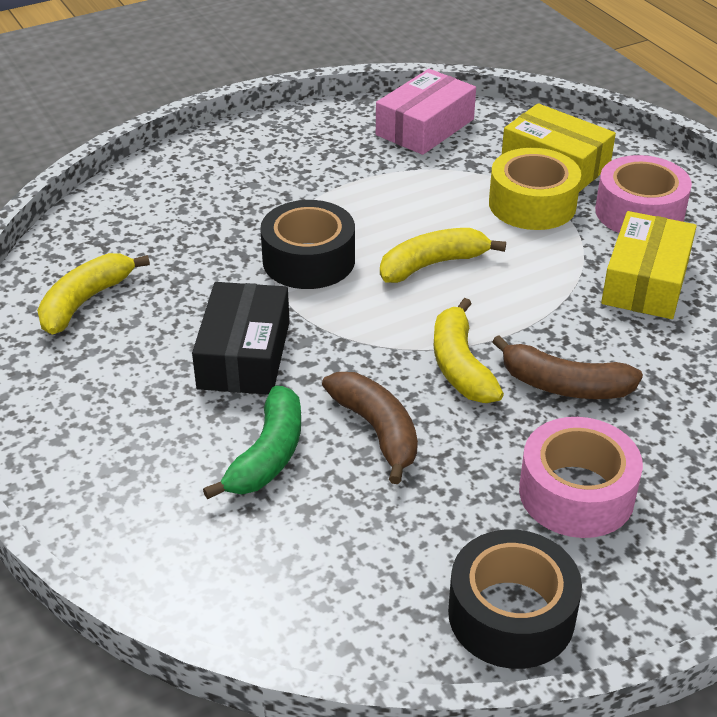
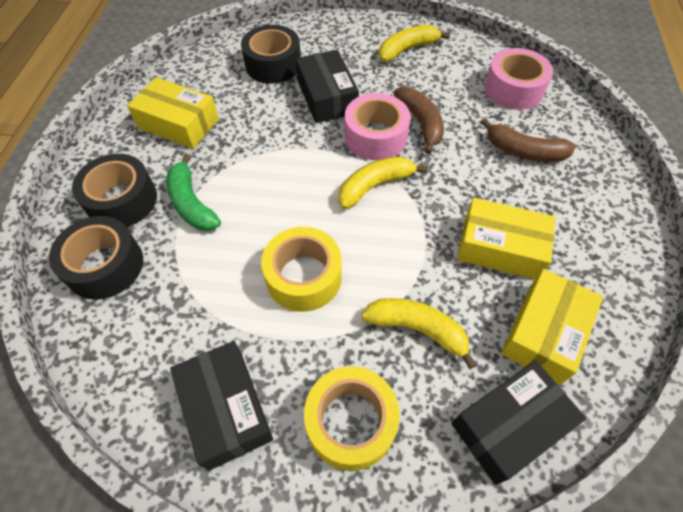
black box: [192,282,290,395] = 1 -> [170,341,273,471] [296,50,359,123] [452,361,586,485] = 3
black tape: [260,200,355,289] [448,529,582,669] = 2 -> [49,216,143,300] [72,154,157,227] [241,25,301,83] = 3
pink box: [376,69,476,155] = 1 -> none = 0
yellow box: [502,103,616,192] [601,211,697,319] = 2 -> [127,77,219,149] [457,198,556,279] [501,269,603,385] = 3
yellow tape: [489,148,581,230] = 1 -> [261,227,342,312] [304,366,400,471] = 2

